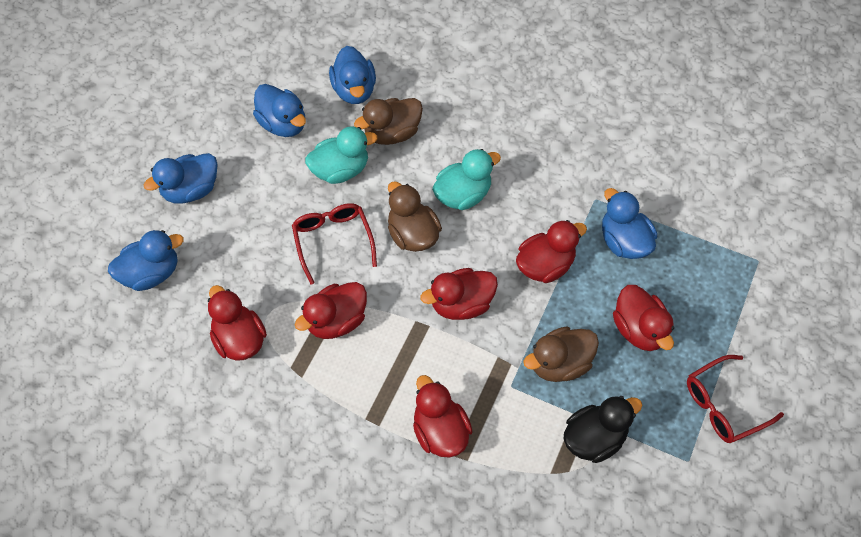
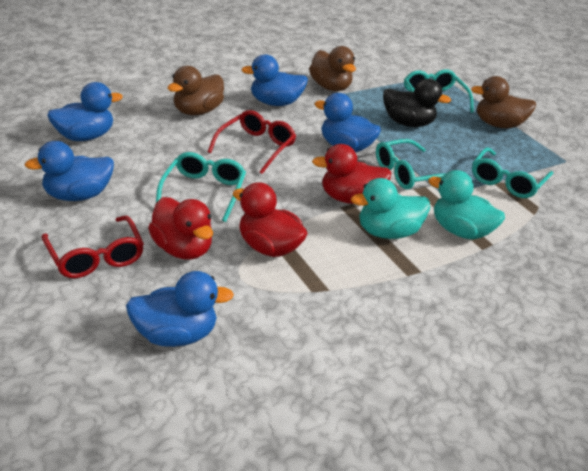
red duck: [208,285,267,361] [295,282,367,339] [413,375,473,458] [420,268,498,320] [516,220,587,283] [613,285,674,351] = 6 -> [148,197,213,260] [233,182,308,257] [312,144,391,204] = 3
turquoise glasses: none = 0 -> [156,152,246,222] [376,139,446,190] [404,69,474,113] [472,148,553,198] = 4

